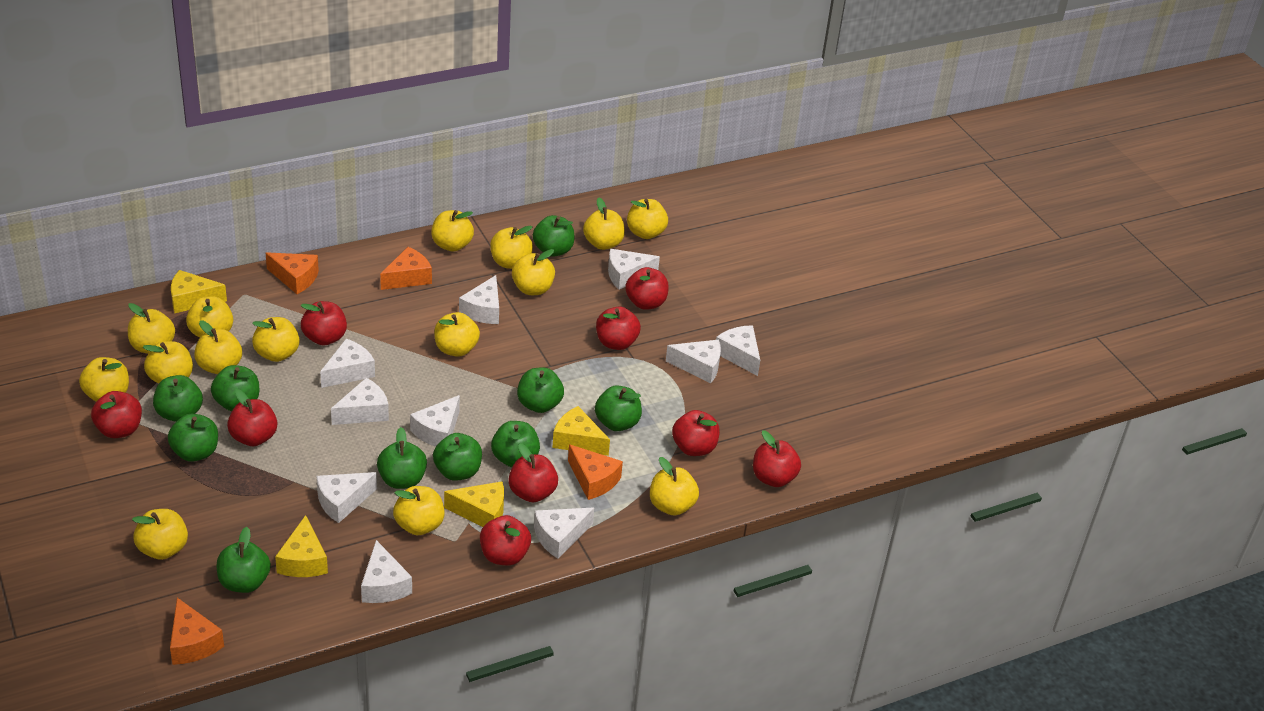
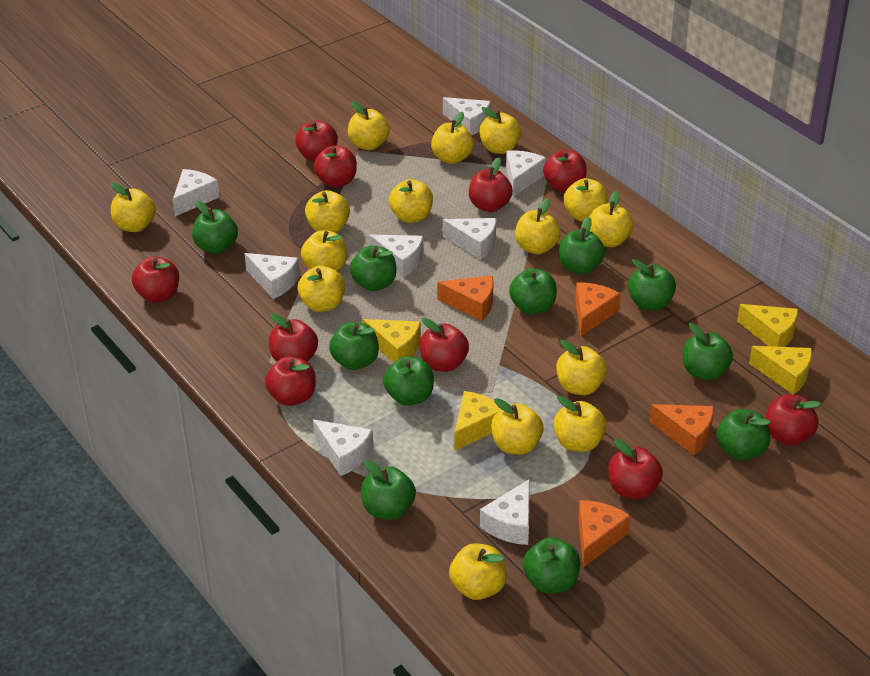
green apple: [153,375,203,422] [168,414,218,462] [211,365,259,411] [217,527,271,593] [377,427,427,489] [433,433,482,481] [491,421,540,467] [517,367,564,413] [533,215,575,257] [595,385,642,431] = 10 -> [192,201,238,254] [329,322,379,370] [350,246,397,291] [361,460,416,520] [383,356,434,406] [509,268,557,315] [523,537,580,594] [559,217,605,275] [628,259,676,311] [682,323,733,380] [717,409,771,460] = 11
red apple: [91,391,142,438] [227,389,277,446] [301,301,347,345] [480,515,531,565] [508,443,558,502] [596,306,641,350] [625,267,669,310] [672,410,720,456] [753,430,801,487] = 9 -> [132,257,179,303] [265,356,316,406] [269,313,318,362] [295,120,338,162] [314,145,357,188] [419,318,469,372] [469,158,513,212] [543,149,587,192] [608,439,663,499] [765,395,821,446] = 10
white cheese: [316,472,377,523] [320,339,375,388] [331,378,389,425] [361,540,412,603] [410,395,460,447] [459,275,499,324] [534,508,594,559] [608,249,660,290] [666,340,721,383] [716,325,760,376] = 10 -> [173,169,219,216] [245,253,300,299] [313,420,373,476] [369,234,424,278] [443,97,491,136] [443,218,496,260] [480,479,530,545] [506,150,546,197] = 8

